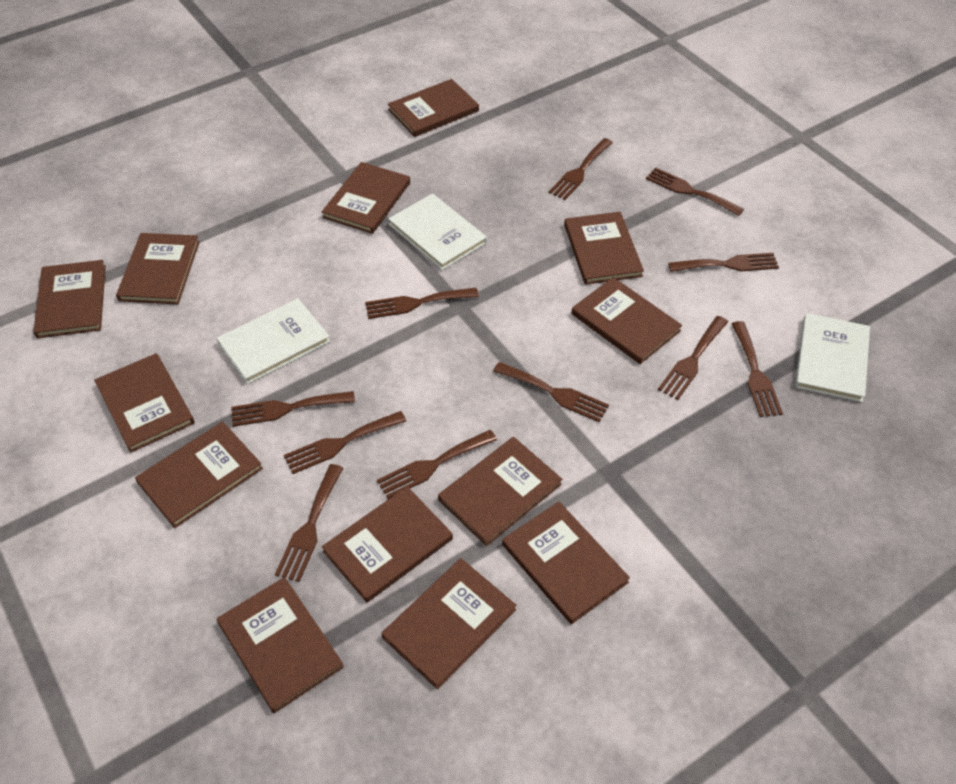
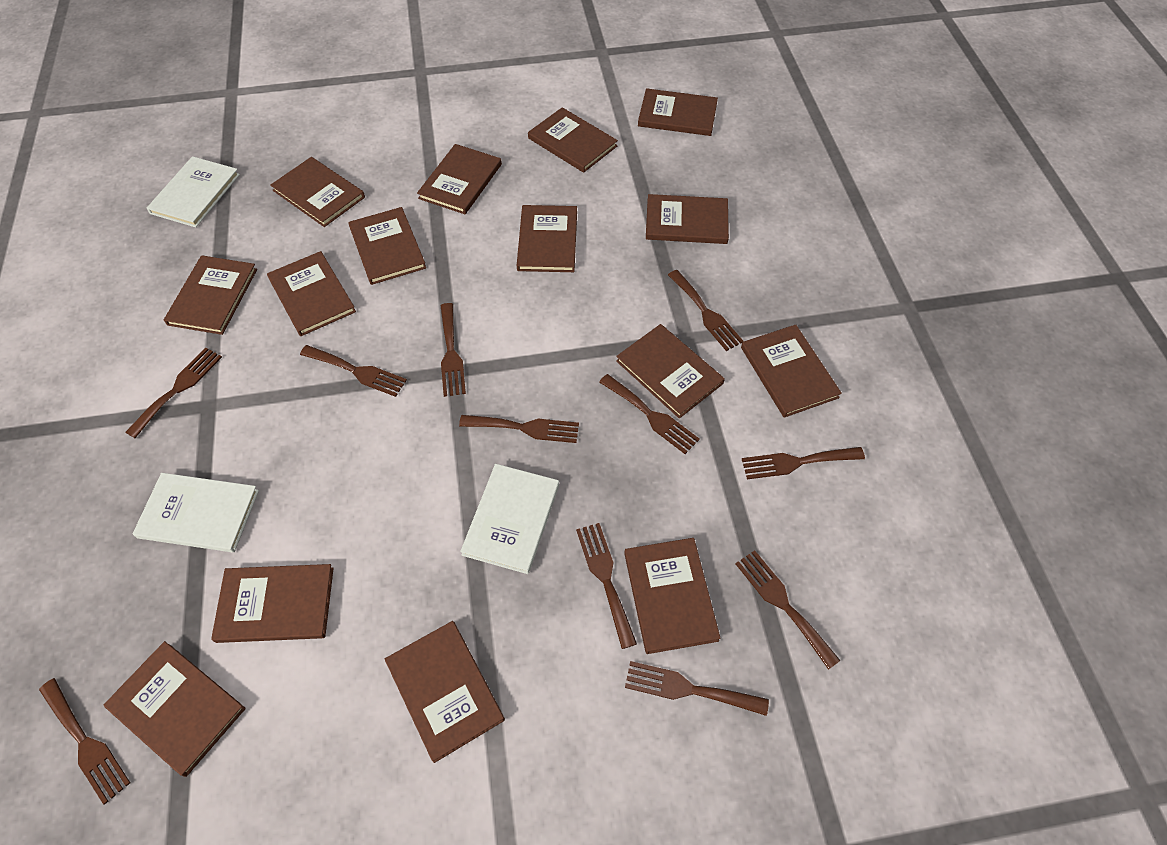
brown book: [33,260,106,338] [94,353,195,453] [116,233,200,304] [135,421,263,528] [217,577,344,713] [322,162,410,234] [322,486,453,602] [381,558,517,689] [388,79,479,137] [438,437,562,546] [502,502,630,624] [564,212,644,285] [571,277,682,364] = 13 -> [104,641,246,777] [164,255,257,335] [211,564,334,643] [267,251,356,336] [270,157,365,227] [348,207,426,285] [385,621,505,763] [417,144,502,214] [517,205,577,272] [528,107,618,173] [616,324,725,419] [624,538,720,654] [638,88,718,136] [646,194,729,244] [741,325,842,418] = 15

